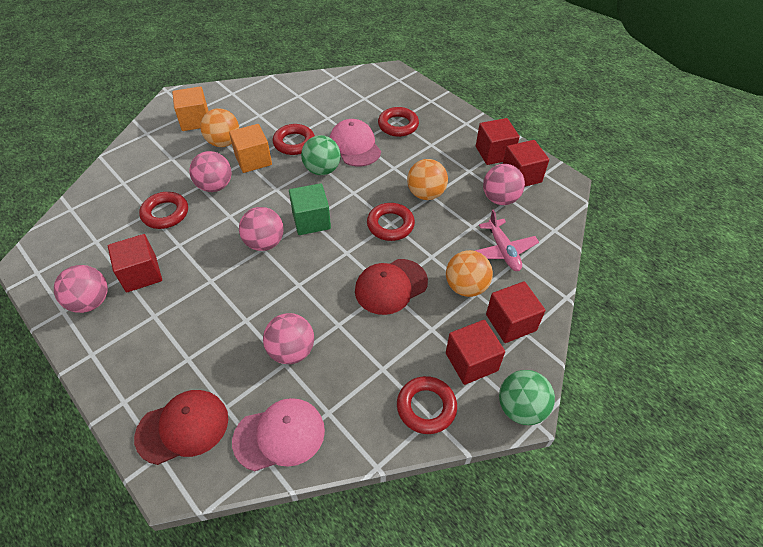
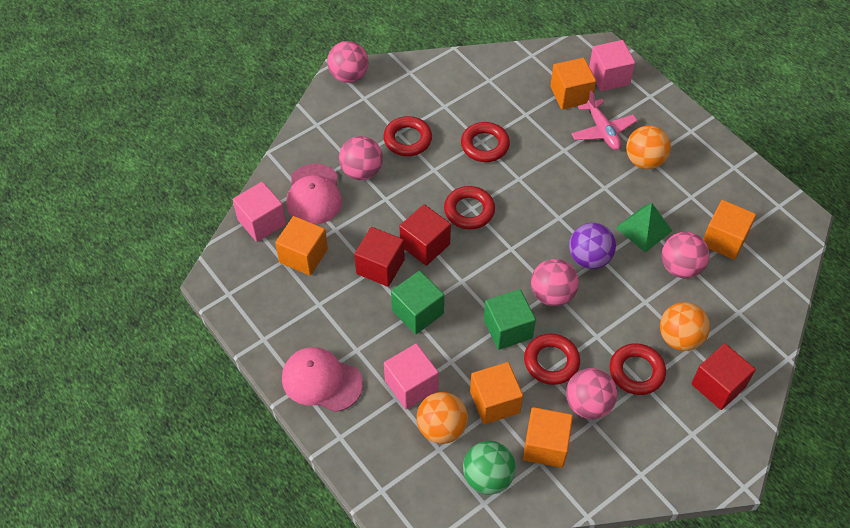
green ball: [301,135,341,175] [499,370,555,425] = 2 -> [463,441,516,495] = 1
green cube: [289,183,331,235] = 1 -> [391,271,444,334] [484,289,536,350] = 2
green pyramid: none = 0 -> [616,203,672,253] = 1
orange cube: [172,86,208,131] [229,124,272,173] = 2 -> [275,216,328,275] [470,362,523,424] [523,407,573,468] [550,58,596,110] [703,200,756,260] = 5
pink cube: none = 0 -> [233,182,286,242] [384,344,439,409] [589,40,635,91] = 3
purple ball: none = 0 -> [569,223,616,269] = 1
red cap: [134,390,228,465] [355,259,428,315] = 2 -> none = 0
red cube: [108,234,162,292] [446,320,505,385] [476,118,520,165] [486,281,545,343] [503,140,549,187] = 5 -> [354,227,405,287] [399,204,451,266] [691,343,756,410] = 3

